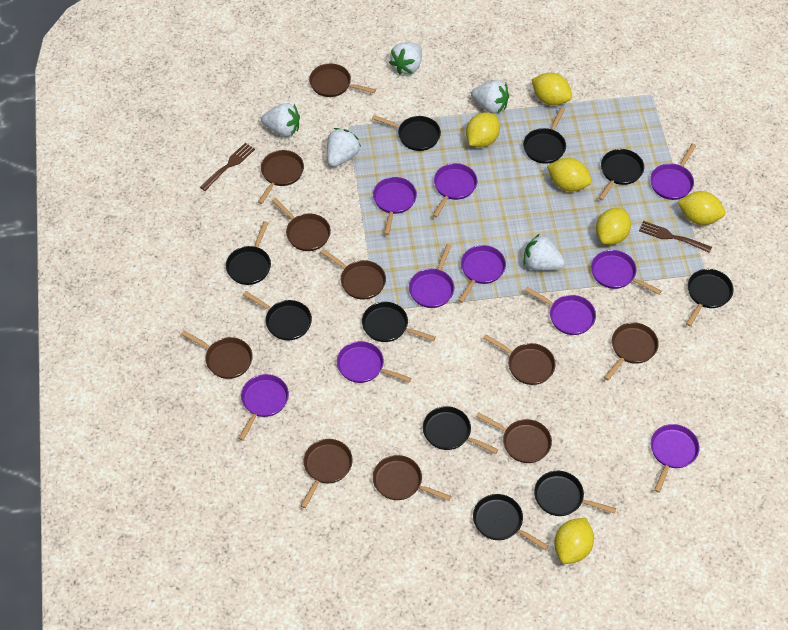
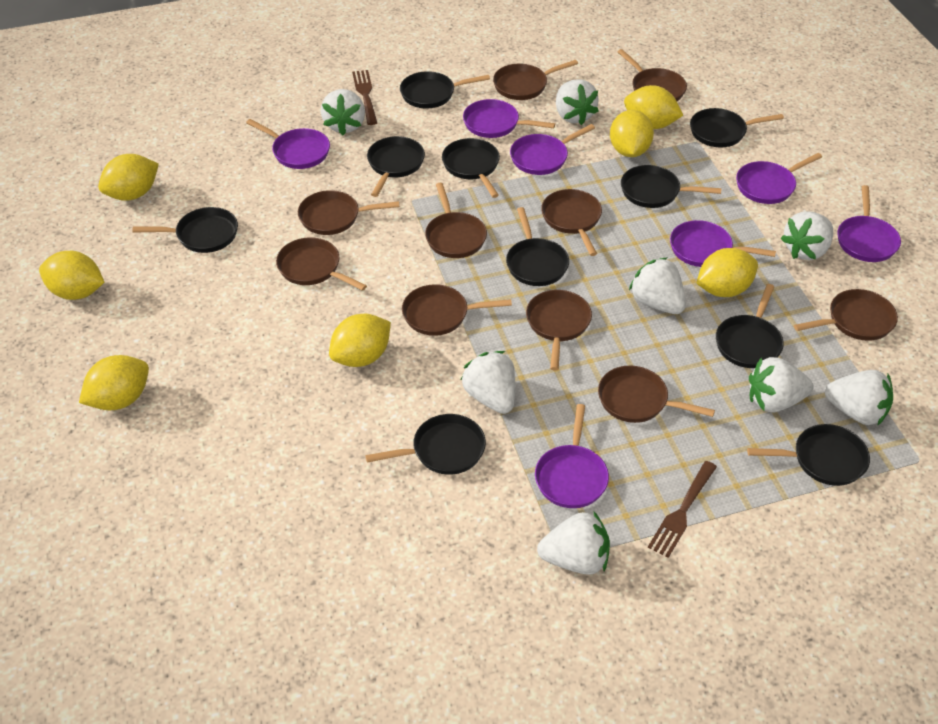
purple pan: [238,374,289,441] [337,341,411,383] [373,177,417,235] [409,244,454,308] [433,163,477,217] [458,245,506,303] [524,287,596,335] [591,250,661,294] [650,143,696,200] [651,424,700,493] = 10 -> [246,119,330,169] [463,99,555,138] [510,124,595,175] [535,404,609,508] [670,220,776,267] [736,153,822,204] [837,185,901,262] = 7
white strawberry: [261,103,300,137] [327,128,361,167] [389,42,422,75] [471,80,509,113] [524,234,565,271] = 5 -> [321,89,365,135] [461,351,515,414] [537,511,610,575] [556,79,599,125] [629,258,686,314] [749,357,814,413] [780,211,833,260] [825,370,893,426] = 8
yellow lemon: [466,112,500,147] [532,73,572,106] [547,158,592,192] [554,518,594,564] [596,208,631,245] [678,191,725,225] = 6 -> [39,251,104,300] [79,355,149,410] [98,154,159,201] [329,314,391,367] [610,110,654,157] [624,85,683,129] [696,248,758,297] = 7

